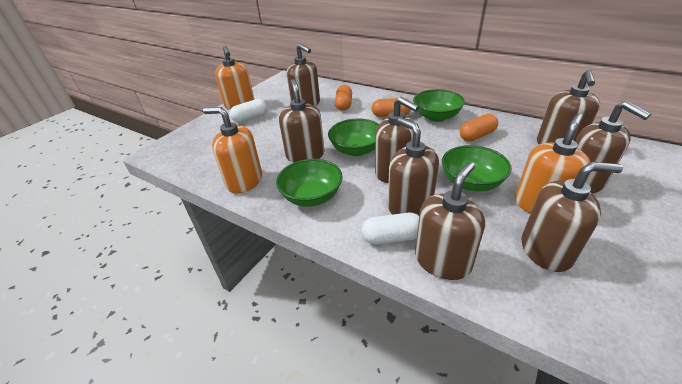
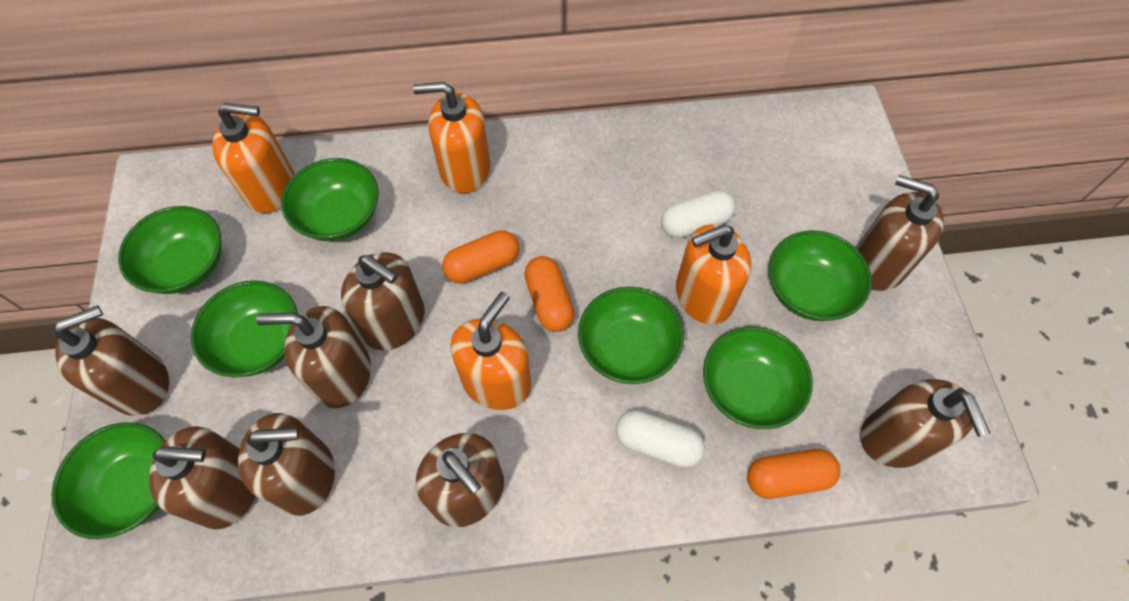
green bowl: [276,159,343,207] [328,119,379,156] [413,89,465,122] [442,145,512,191] = 4 -> [51,422,165,539] [118,206,221,294] [191,280,298,377] [281,158,379,241] [578,287,684,384] [703,327,813,429] [769,230,872,321] = 7
orange soap dispenser: [203,107,262,193] [215,46,255,110] [515,113,590,214] = 3 -> [212,103,295,213] [413,82,491,193] [450,292,531,410] [676,224,751,324] = 4

